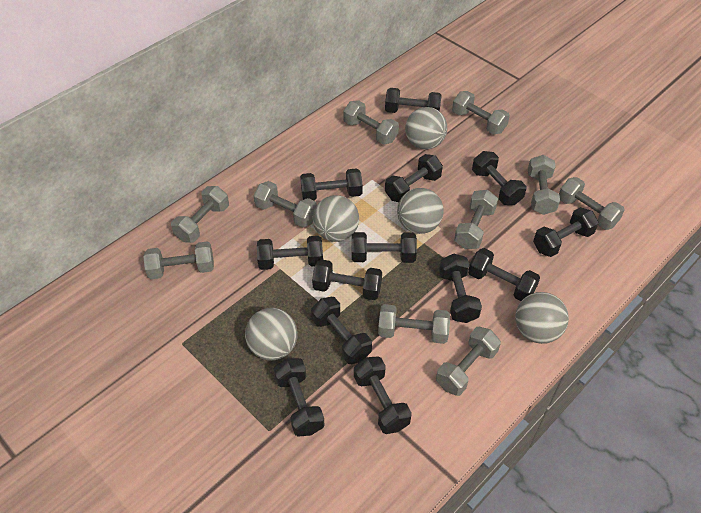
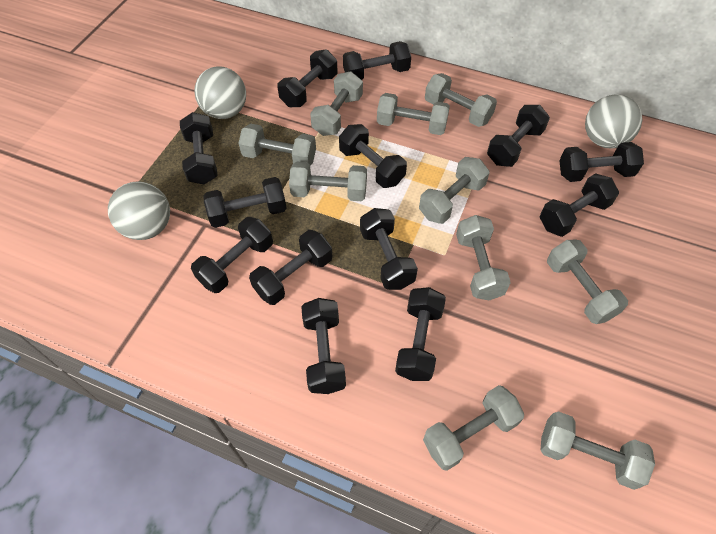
grey ball: [245,308,298,360] [313,195,359,242] [397,188,444,234] [405,107,447,149] [515,292,569,344] = 5 -> [108,181,170,240] [194,66,246,119] [585,94,643,148] = 3

